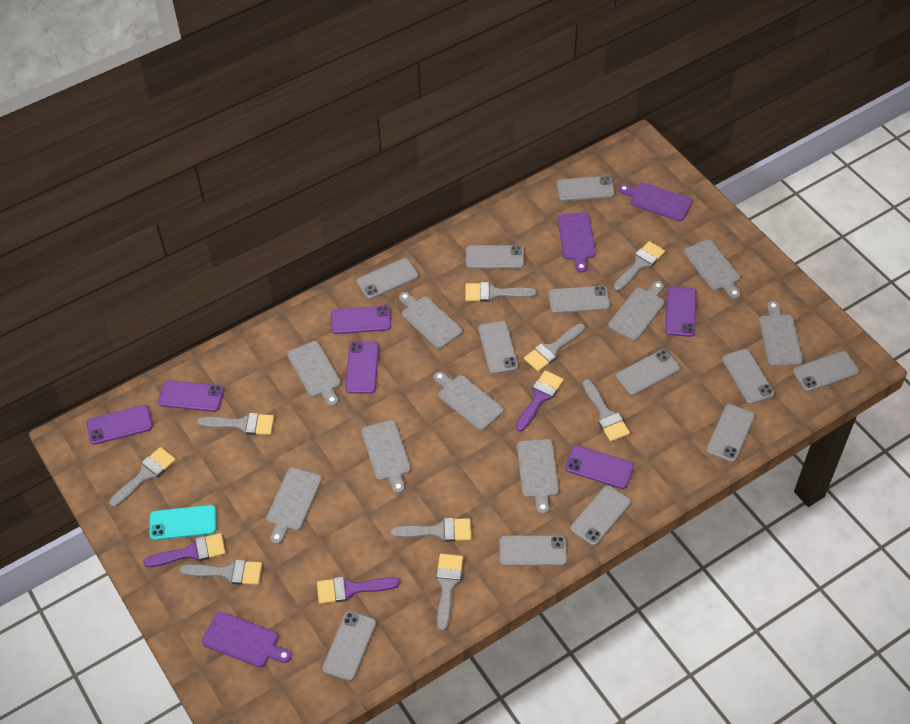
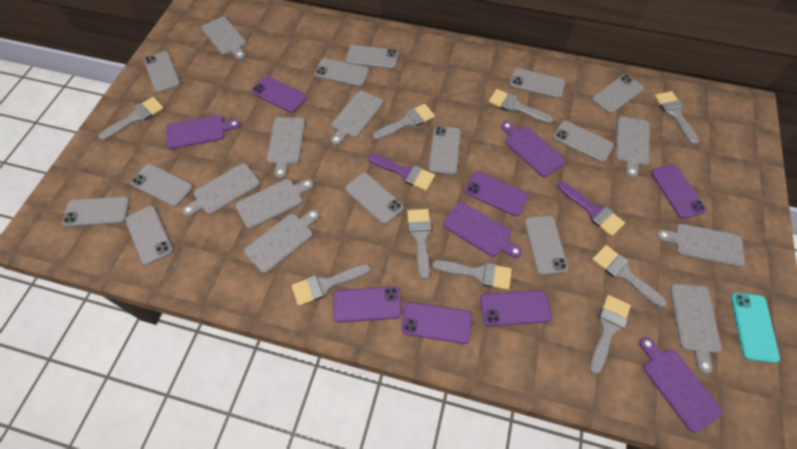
purple brush: [143,533,226,567] [317,577,400,604] [516,370,564,431] = 3 -> [368,154,435,191] [558,182,625,236] = 2
purple cutting board: [202,612,291,667] [558,213,596,273] [618,182,692,221] = 3 -> [166,115,241,149] [443,202,522,258] [501,121,565,178] [639,337,723,433] = 4

